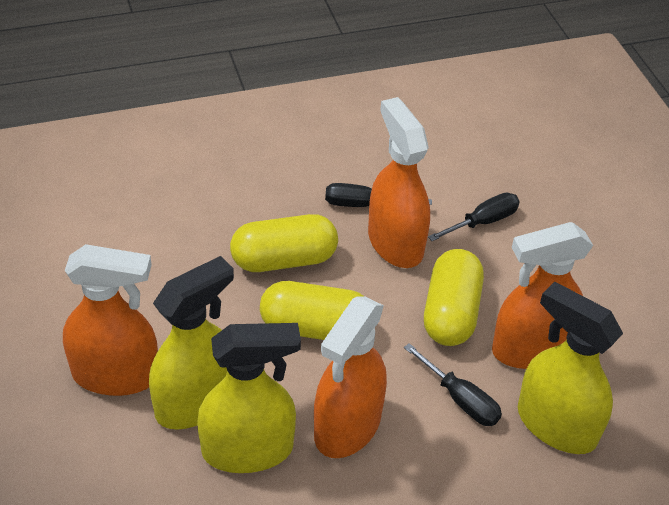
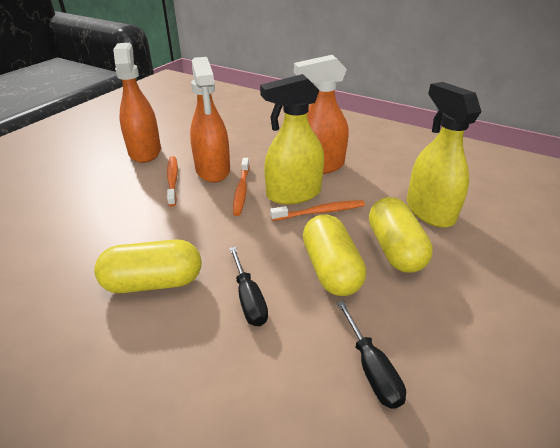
black screwdriver: [325,183,432,207] [404,343,502,426] [428,193,520,241] = 3 -> [229,247,268,326] [337,301,406,409] = 2
orange spray bottle: [63,244,158,396] [314,297,387,458] [368,97,430,268] [492,222,593,369] = 4 -> [113,43,161,163] [190,57,230,183] [294,55,349,174] = 3
orange toothbrush: none = 0 -> [167,156,178,207] [233,158,249,216] [270,200,365,221] = 3
yellow spray bottle: [149,256,234,430] [197,323,301,473] [518,282,623,454] = 3 -> [260,74,324,204] [407,82,482,228] = 2

